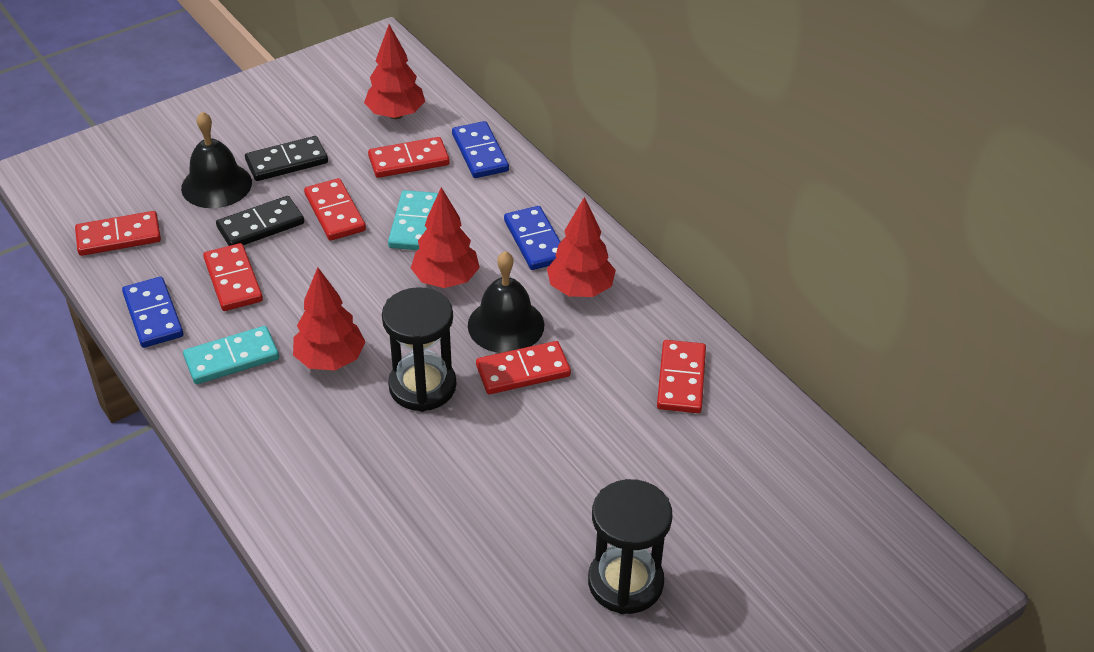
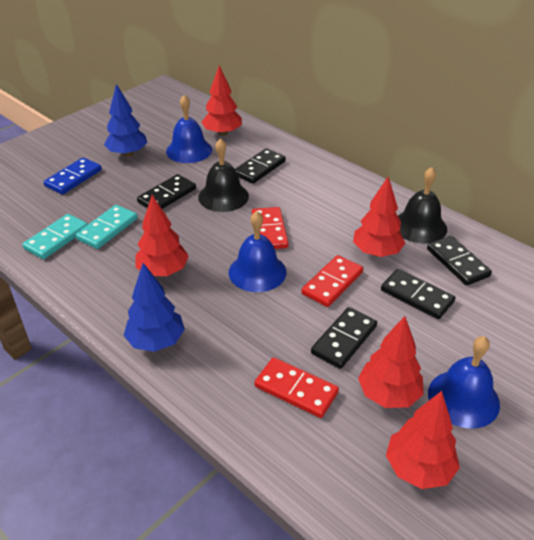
black domino: [216,196,304,246] [245,136,328,181] = 2 -> [137,174,196,209] [235,148,286,184] [311,307,377,369] [381,269,455,319] [427,236,492,286] = 5
black hourglass: [382,287,456,412] [588,479,672,614] = 2 -> none = 0
blue bell: none = 0 -> [166,95,212,163] [229,211,286,292] [428,336,500,428] = 3
blue domino: [122,277,183,348] [452,121,509,178] [504,206,561,270] = 3 -> [43,157,102,195] = 1
blue tree: none = 0 -> [104,84,147,157] [123,263,185,352] = 2
red domino: [75,211,161,256] [203,243,263,311] [304,178,366,241] [368,137,450,178] [476,341,571,394] [657,340,706,413] = 6 -> [252,207,289,249] [255,357,339,418] [301,255,363,307] = 3
red tree: [293,267,366,370] [364,24,425,119] [411,187,480,288] [547,197,616,297] = 4 -> [135,195,189,276] [201,65,242,136] [353,177,405,257] [358,316,424,408] [386,391,460,489] = 5

